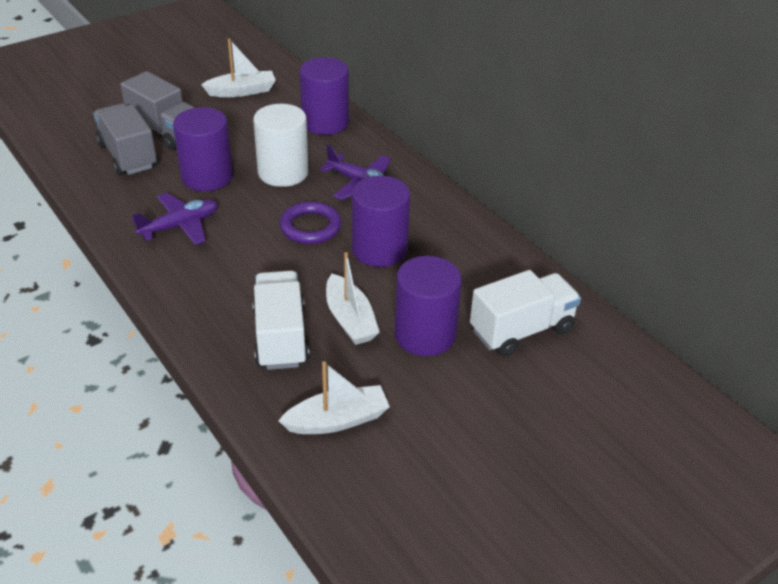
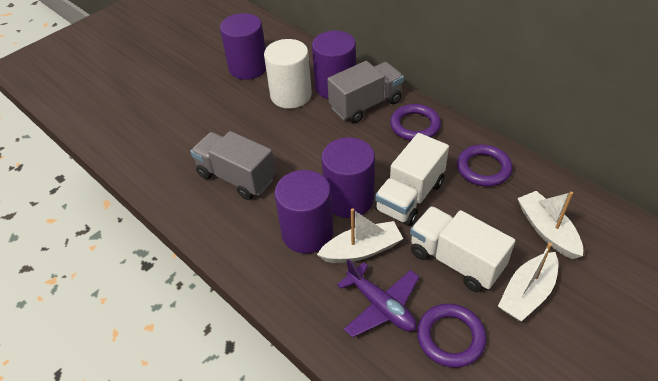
purple plane: [132,193,218,245] [320,145,391,200] = 2 -> [337,259,419,338] = 1
purple ring: [280,201,342,244] = 1 -> [390,104,441,141] [417,303,487,368] [457,144,513,187] = 3

